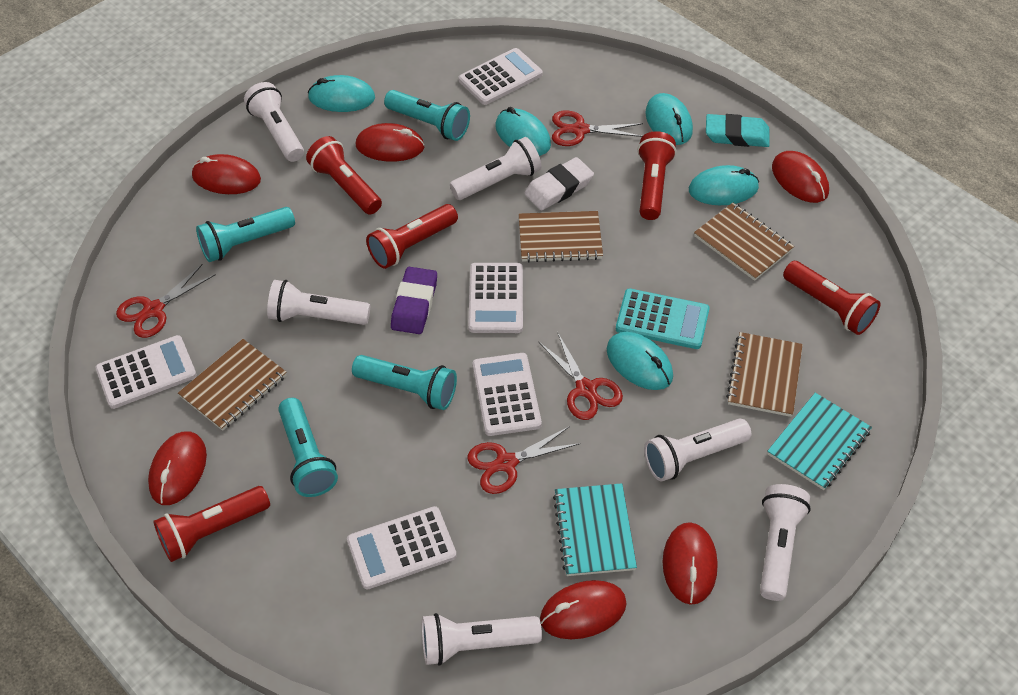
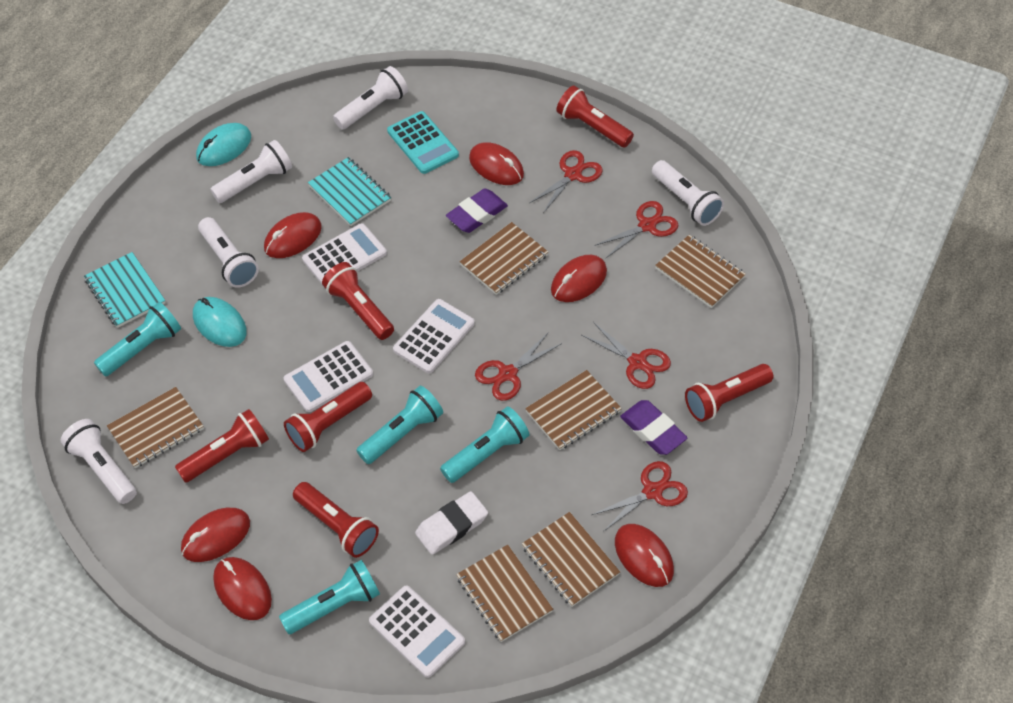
brown notebook: [178,339,287,431] [519,211,603,262] [694,203,794,281] [726,332,803,417] = 4 -> [107,387,204,468] [456,545,553,642] [460,222,548,295] [522,512,620,607] [525,370,622,450] [655,235,746,308] = 6
purple eraser: [391,267,437,334] = 1 -> [446,189,508,233] [620,400,688,455] = 2
red flashlight: [153,486,270,562] [306,136,382,214] [366,204,458,269] [637,131,677,220] [783,261,881,335] = 5 -> [175,409,269,483] [284,382,372,452] [293,482,379,558] [322,262,394,340] [557,85,634,148] [685,364,773,422] = 6
red scissors: [116,264,216,338] [467,426,580,494] [539,332,623,420] [552,111,643,146] = 4 -> [475,332,562,401] [529,150,603,213] [582,322,671,389] [592,461,688,532] [594,201,678,259] = 5
turquoise eraser: [706,114,770,147] = 1 -> none = 0
turquoise mouse: [308,75,375,112] [495,107,551,156] [607,332,673,390] [645,93,693,145] [689,165,759,205] = 5 -> [193,297,247,347] [196,123,251,166] = 2
white calculator: [95,335,197,409] [347,506,457,589] [459,48,543,105] [468,263,523,333] [473,353,542,436] = 5 -> [284,341,373,412] [302,223,387,287] [369,585,465,678] [393,299,475,373] = 4
white flashlight: [244,82,304,162] [267,280,370,325] [422,613,542,666] [450,137,541,200] [644,419,751,481] [760,484,811,601] = 6 -> [60,419,137,504] [198,217,259,288] [210,140,292,203] [333,66,408,130] [652,160,724,226] = 5

